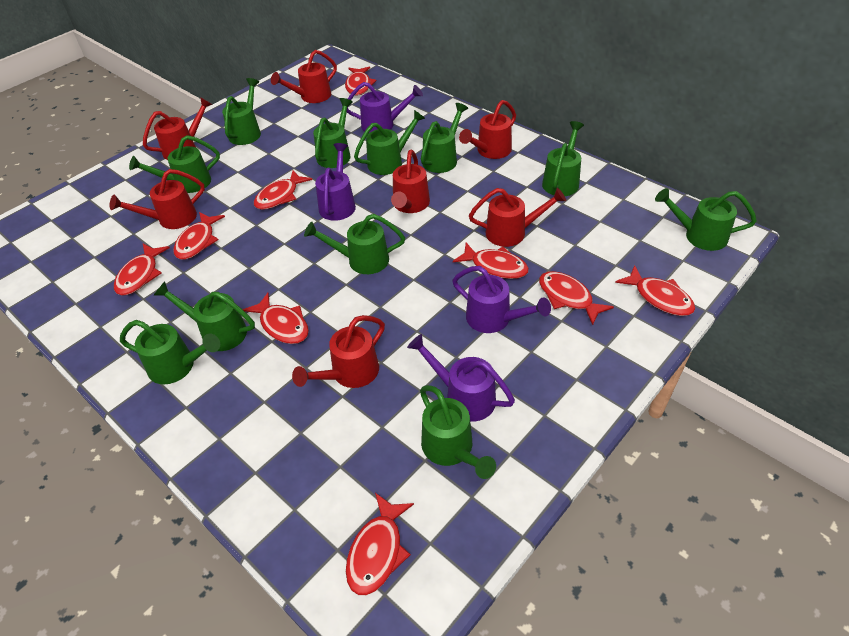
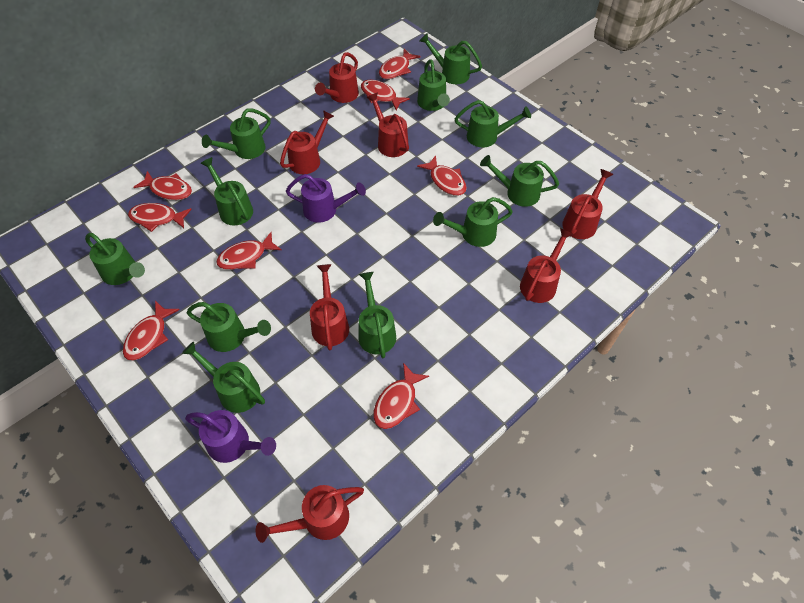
purple watering can: [315,143,356,221] [347,82,423,134] [407,334,515,422] [452,266,551,333] = 4 -> [185,410,276,463] [286,174,366,223] = 2
red fish: [114,244,170,295] [173,212,225,260] [243,293,309,344] [254,170,312,210] [345,66,377,96] [346,493,414,595] [453,243,529,279] [539,271,614,325] [615,265,695,316] = 9 -> [123,301,179,361] [128,203,192,232] [134,171,192,200] [216,232,282,270] [361,80,410,110] [373,363,429,429] [379,49,420,79] [417,155,467,196] = 8

